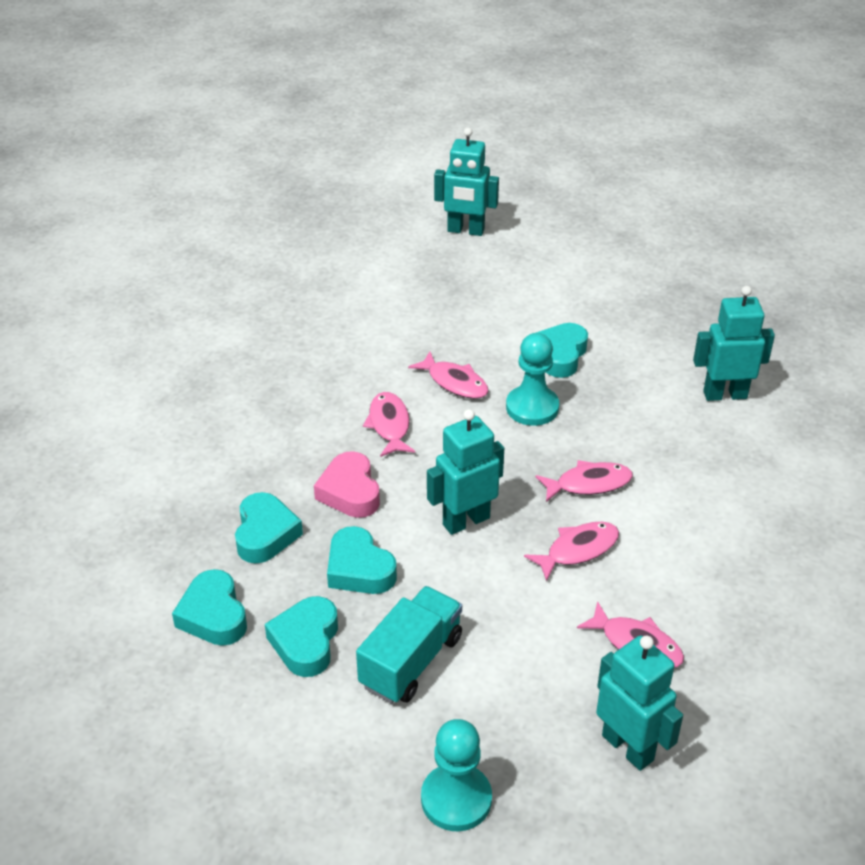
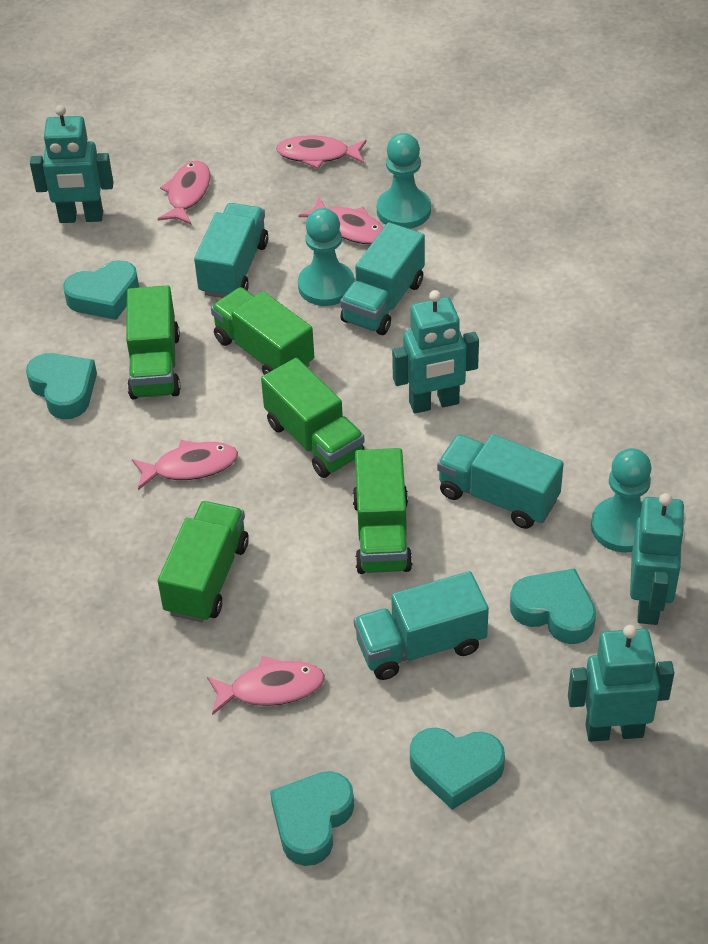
green truck: none = 0 -> [126,285,181,399] [158,501,249,622] [211,287,314,375] [261,358,365,478] [353,448,412,574] = 5
pink heart: [314,451,380,518] = 1 -> none = 0
turquoise pawn: [421,719,492,831] [506,333,559,426] = 2 -> [298,208,355,306] [377,133,431,229] [591,448,652,553] = 3
turquoise truck: [356,586,462,704] = 1 -> [194,203,268,298] [340,222,425,335] [354,571,489,680] [437,434,564,529] = 4

